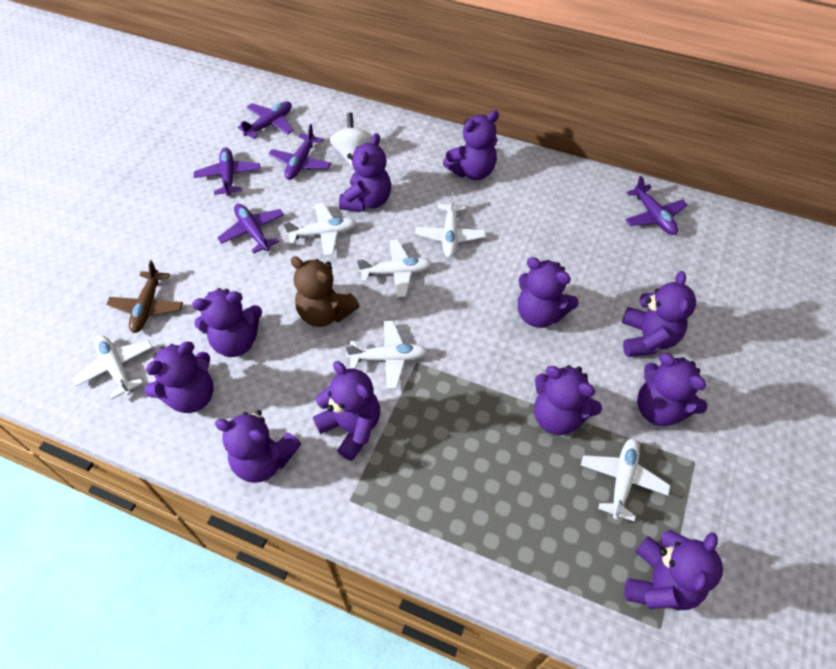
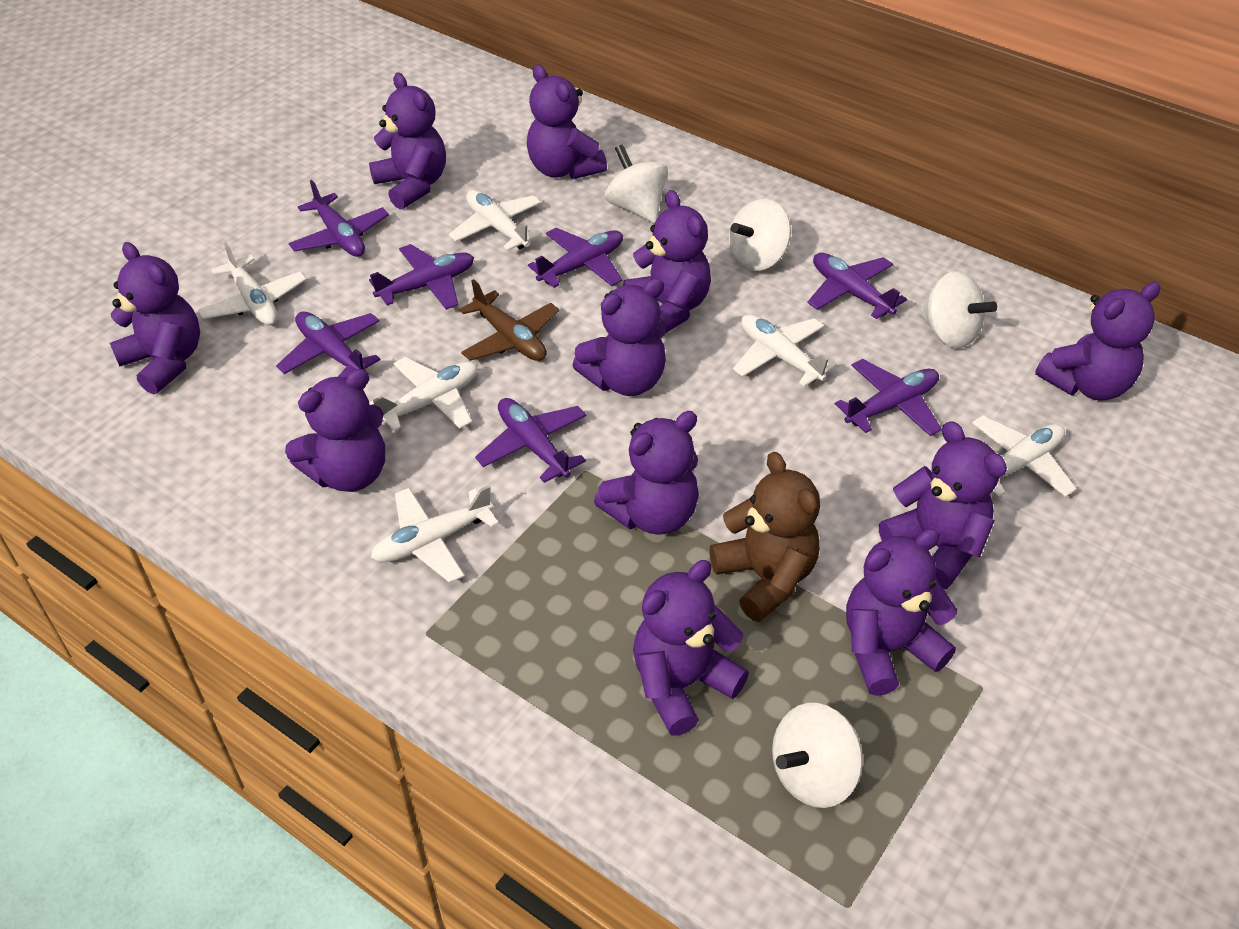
purple plane: [194,147,260,196] [217,204,284,253] [238,101,294,139] [268,124,331,180] [625,176,688,235] = 5 -> [276,312,380,378] [288,180,389,257] [369,244,474,310] [475,398,586,483] [528,228,623,288] [807,253,907,319] [835,359,942,436] = 7
white spinning top: [330,113,372,167] = 1 -> [605,145,668,223] [729,199,791,271] [772,703,863,808] [919,271,997,348] = 4

